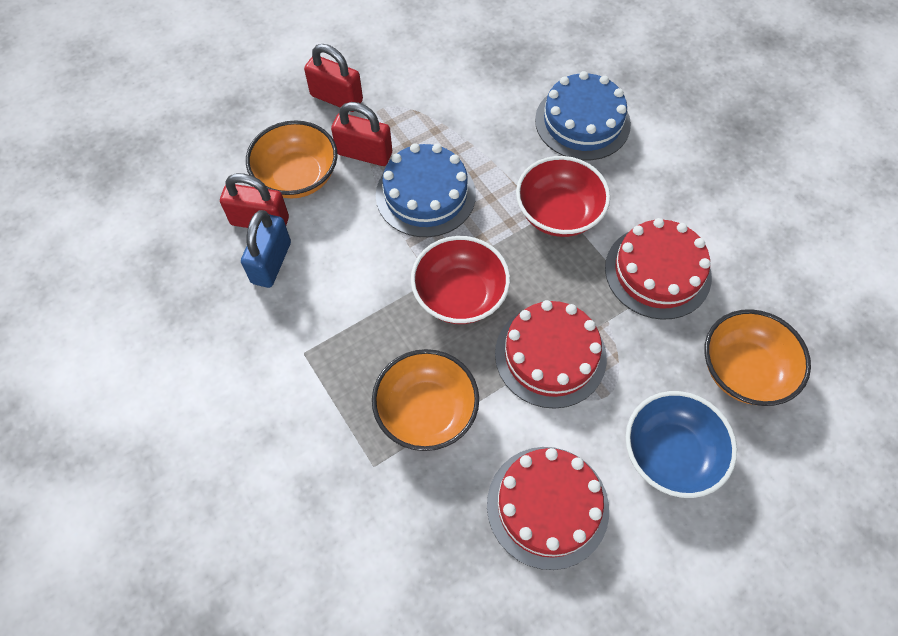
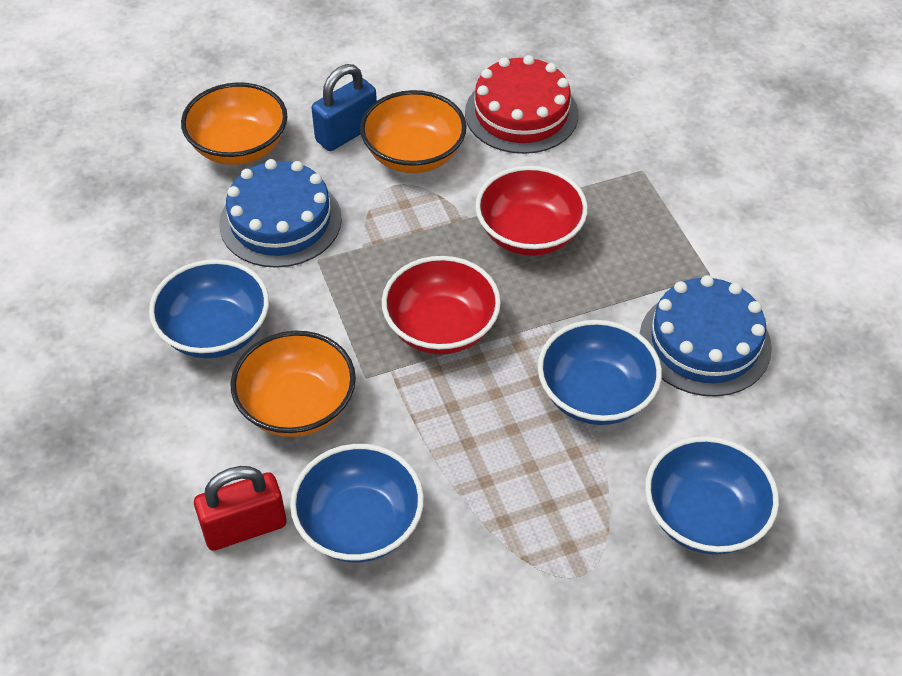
blue bowl: [626,391,737,498] = 1 -> [149,259,269,358] [290,444,424,562] [538,320,662,425] [645,436,779,555] = 4
red cake: [487,447,609,570] [495,300,607,409] [605,218,712,320] = 3 -> [465,55,578,154] = 1
red padlock: [220,173,289,228] [304,44,363,112] [331,102,392,166] = 3 -> [194,466,286,551] = 1

